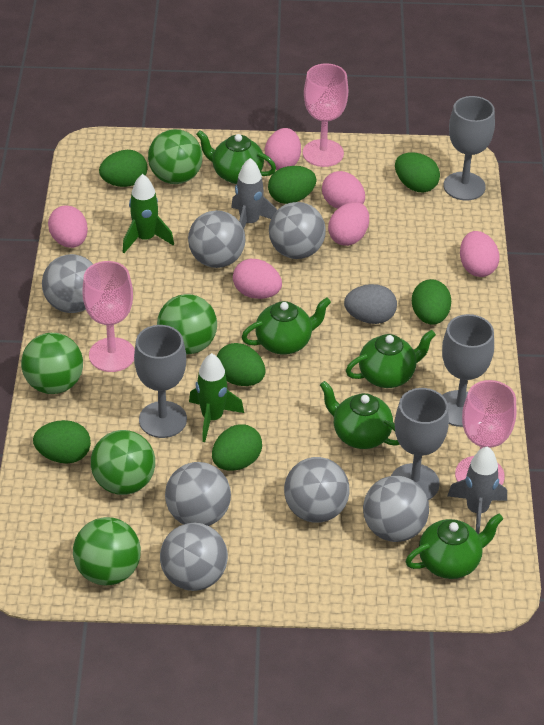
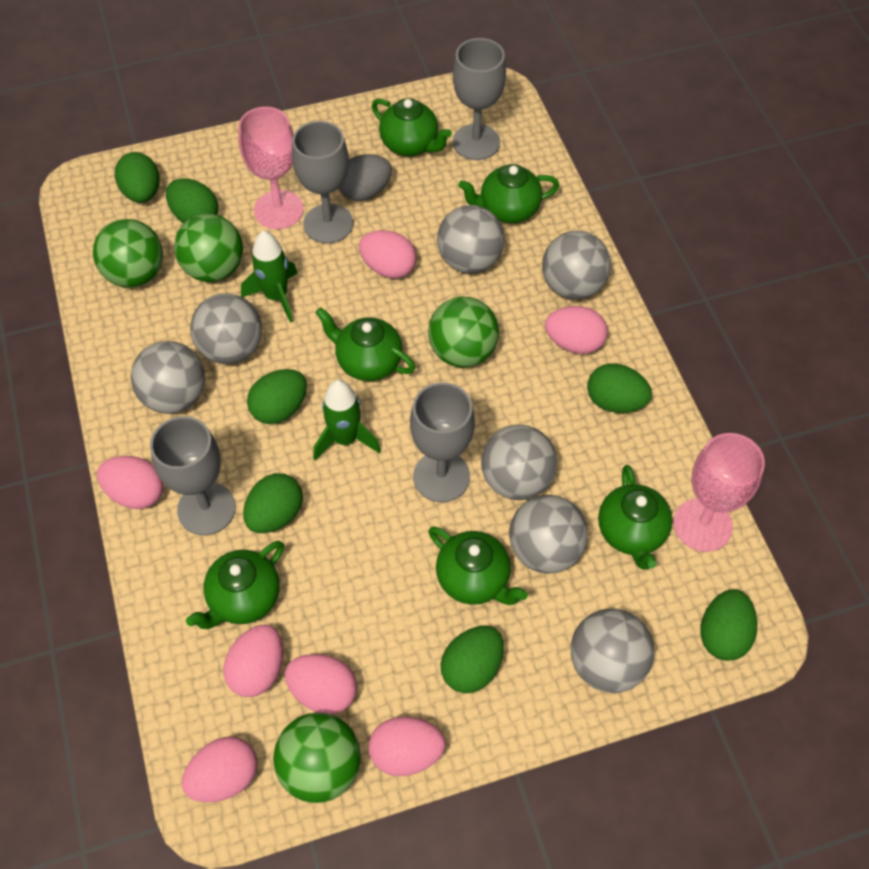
green ball: [21,333,83,394] [73,517,141,585] [91,430,155,495] [148,129,203,184] [157,294,217,354] = 5 -> [93,219,163,288] [174,214,243,282] [273,713,361,803] [428,296,499,368] = 4
green teapot: [196,130,276,184] [242,298,331,355] [320,381,400,449] [346,330,436,388] [406,513,503,579] = 5 -> [186,541,284,629] [316,307,415,381] [372,98,452,156] [428,526,528,605] [458,164,559,223] [598,465,672,570] = 6
grey rocket: [231,158,277,229] [447,447,507,534] = 2 -> none = 0
pink egg: [48,205,88,248] [233,259,282,299] [265,128,301,170] [322,171,365,209] [328,202,369,246] [460,231,500,277] = 6 -> [97,456,164,509] [182,737,257,802] [223,625,283,697] [285,654,357,714] [359,230,416,279] [369,717,445,776] [545,306,608,354] = 7
pink goblet: [82,261,135,372] [303,63,348,167] [455,380,516,485] = 3 -> [238,107,304,229] [673,433,765,552] = 2

